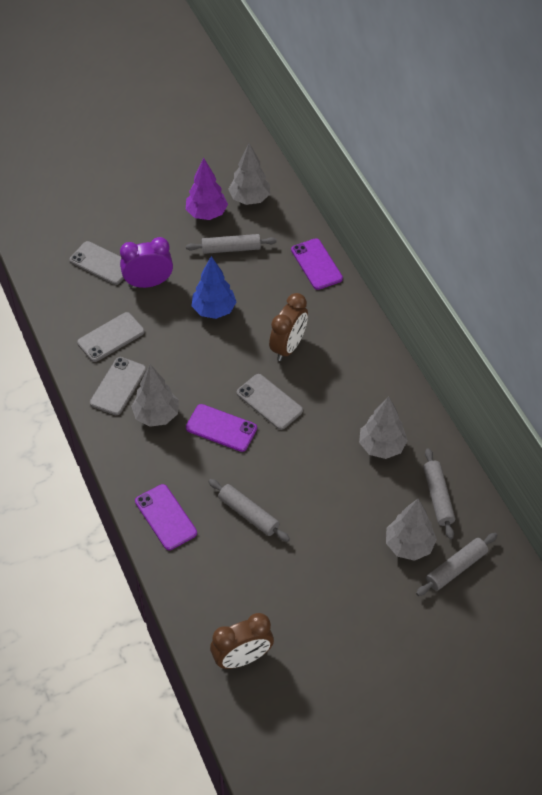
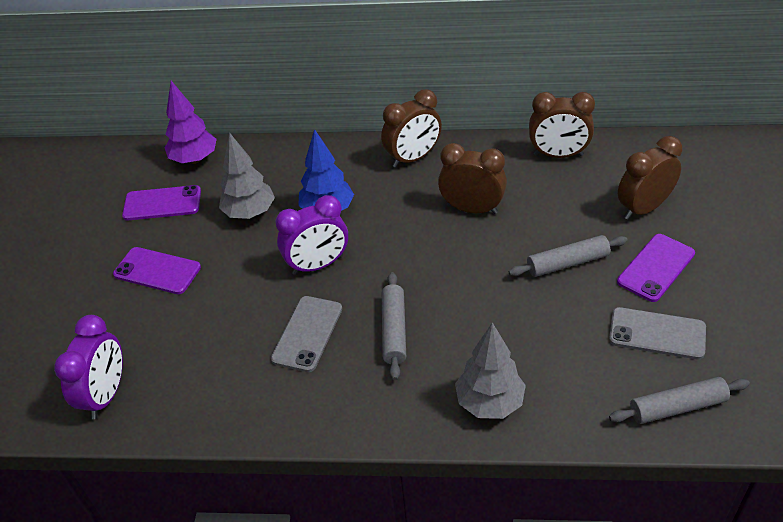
brown clock: [210,613,274,669] [269,293,308,361] = 2 -> [381,89,442,168] [438,143,507,214] [529,92,595,158] [618,136,682,220] = 4
grey phone: [70,241,124,285] [77,312,145,362] [90,357,146,415] [237,374,303,430] = 4 -> [271,296,342,372] [609,307,706,360] = 2
grey rolling pin: [186,234,277,254] [208,479,290,542] [416,533,498,596] [423,448,455,539] = 4 -> [382,272,406,380] [508,235,628,277] [609,377,750,424] = 3
grey tree: [131,364,179,427] [228,143,270,205] [359,396,408,459] [386,499,437,561] = 4 -> [219,132,275,219] [455,322,526,419] = 2
purple clock: [120,237,173,288] = 1 -> [54,315,123,419] [276,195,348,275] = 2

